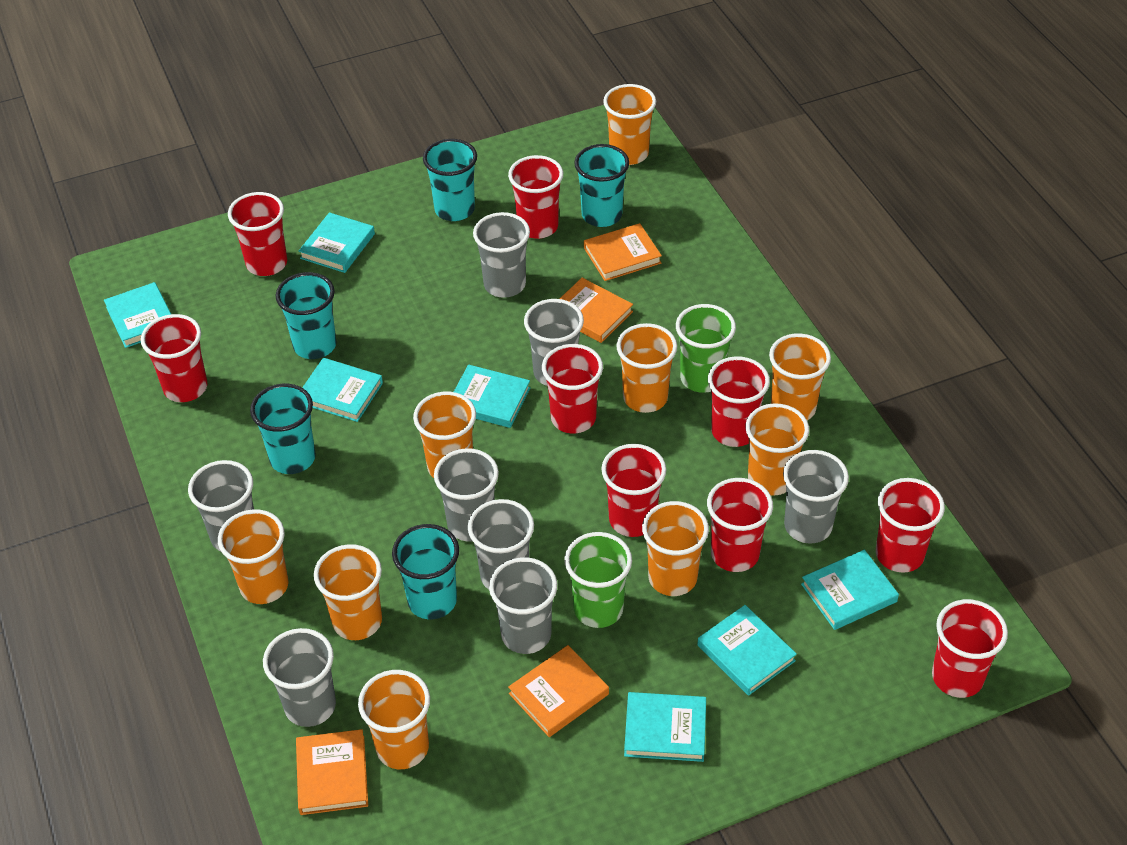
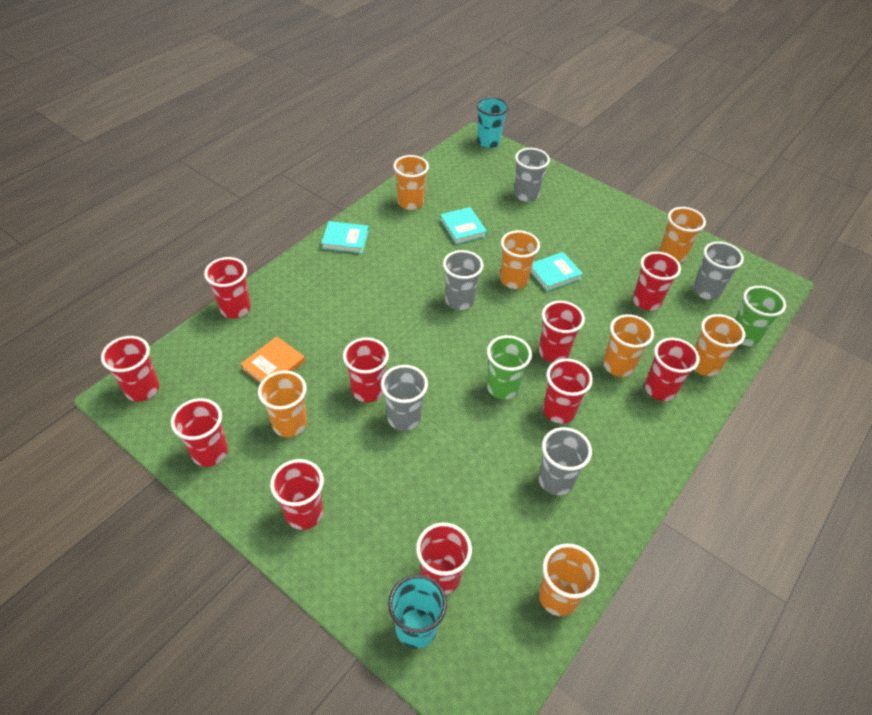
grey cup: [188,460,254,551] [263,628,336,727] [434,448,499,542] [468,499,534,589] [473,212,530,298] [489,557,557,654] [524,299,584,386] [783,450,849,543] = 8 -> [381,365,428,431] [443,250,483,310] [514,148,550,202] [538,427,592,495] [693,241,744,300] = 5
orange book: [296,729,368,815] [508,645,609,737] [560,278,633,343] [584,223,662,281] = 4 -> [241,336,305,383] = 1
orange cup: [218,509,289,604] [314,544,382,640] [358,670,430,769] [413,392,476,478] [603,84,656,165] [616,323,677,413] [642,501,709,596] [745,403,809,496] [769,333,831,420] = 9 -> [258,370,307,437] [393,155,429,210] [500,230,540,289] [539,544,599,616] [603,314,654,377] [659,207,706,263] [694,314,746,376] = 7
red cup: [141,314,208,402] [228,192,287,276] [508,155,563,239] [542,344,603,434] [601,444,666,537] [707,478,773,572] [708,356,770,447] [876,478,945,573] [932,599,1008,698] = 9 -> [101,336,159,402] [171,398,228,467] [204,257,251,318] [270,459,324,530] [343,337,389,402] [416,523,472,595] [539,301,585,362] [543,359,593,424] [633,252,681,311] [645,338,700,401] = 10
turquoise book: [104,282,171,348] [299,212,375,273] [302,358,383,422] [454,364,530,428] [624,692,706,762] [697,605,797,696] [801,550,899,630] = 7 -> [321,221,369,254] [440,207,487,244] [531,252,583,292] = 3
turquoise cup: [250,384,316,474] [276,272,336,359] [392,524,459,619] [423,139,477,221] [574,144,629,227] = 5 -> [388,574,447,649] [477,97,509,148] = 2

